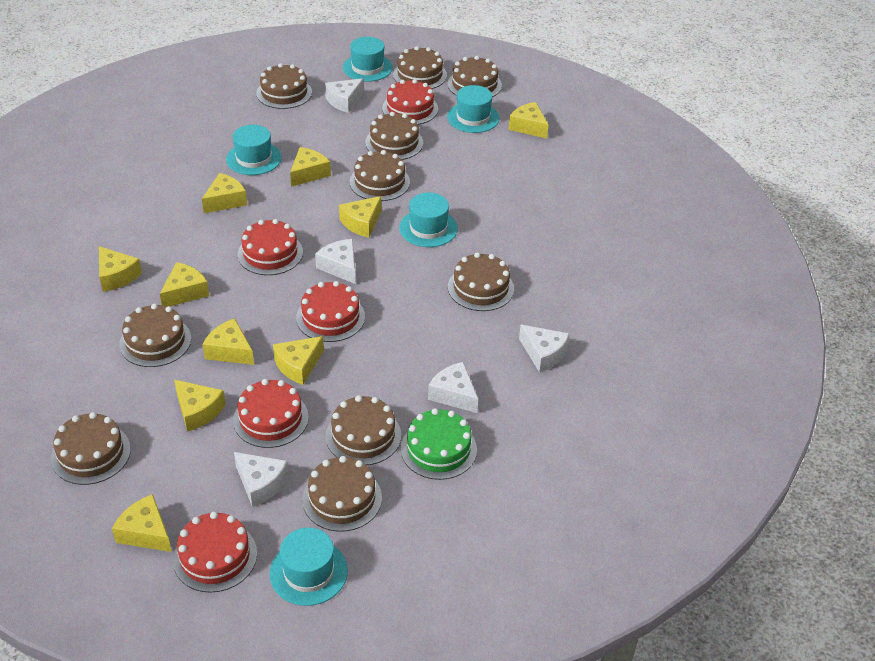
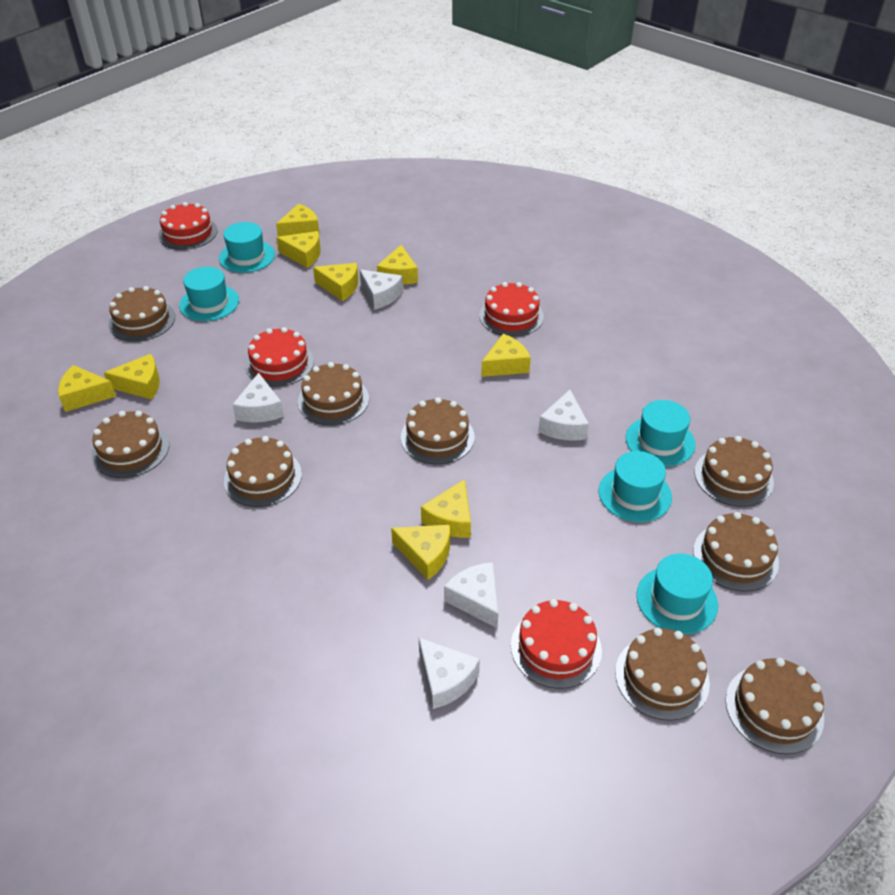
brown cake: [51,412,131,485] [119,304,191,367] [256,63,312,109] [302,456,382,532] [326,395,401,465] [349,150,410,201] [365,112,423,160] [393,46,447,89] [448,56,502,97] [448,252,514,311] = 10 -> [92,411,169,478] [109,286,175,342] [224,436,302,507] [298,362,369,425] [401,397,475,464] [615,628,710,721] [693,512,779,591] [695,436,774,507] [726,658,824,754] = 9
green cake: [401,408,477,480] = 1 -> none = 0
red cake: [173,512,257,593] [233,379,309,448] [238,219,303,275] [296,281,365,342] [382,79,438,125] = 5 -> [158,202,218,250] [245,327,314,387] [479,282,544,337] [511,599,602,689] = 4
yellow cheese: [99,246,142,292] [112,494,172,552] [160,262,209,307] [174,380,226,432] [202,173,247,213] [203,318,254,365] [273,336,324,385] [290,147,331,187] [339,196,382,238] [508,102,549,139] = 10 -> [58,365,116,412] [104,354,160,399] [276,204,319,237] [276,231,321,268] [313,263,358,301] [377,245,418,285] [391,525,450,580] [421,479,471,538] [481,334,531,377] = 9

